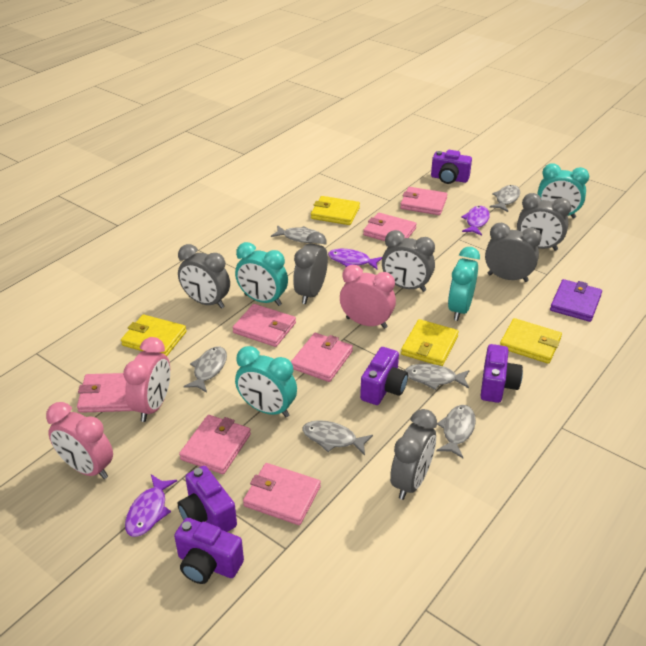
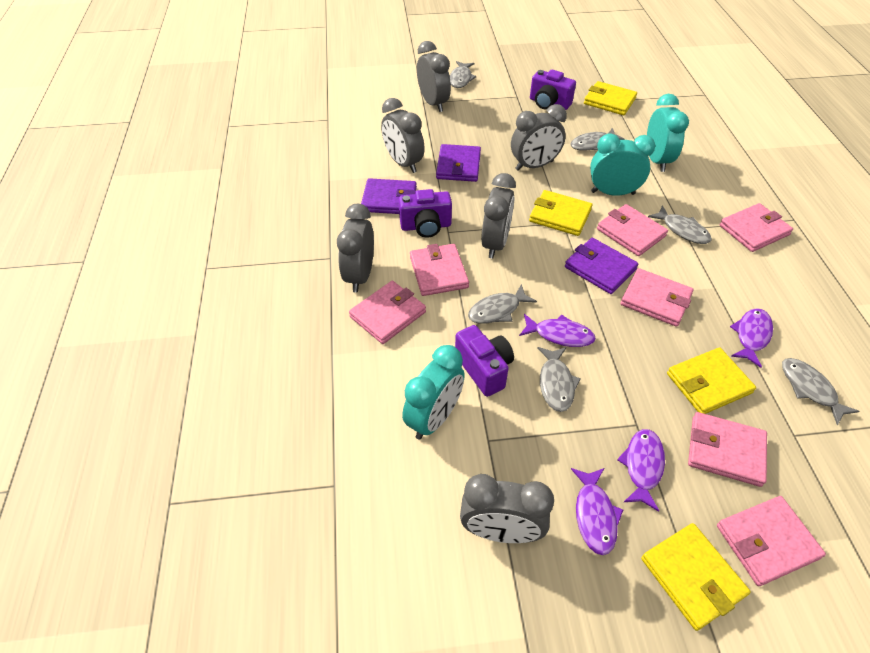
pink clock: [46,402,113,479] [123,337,170,422] [340,265,396,329] = 3 -> none = 0
purple camera: [174,518,244,584] [177,466,237,532] [360,347,408,405] [431,150,472,184] [481,344,523,403] = 5 -> [399,189,452,238] [455,325,514,397] [530,70,576,110] = 3
purple fish: [125,474,177,537] [328,249,382,269] [461,206,490,235] = 3 -> [519,314,596,347] [571,468,623,555] [617,429,665,512] [730,308,773,368] = 4
purple wallet: [550,279,602,322] = 1 -> [361,178,417,214] [436,144,481,182] [565,238,638,294] = 3
turquoise clock: [235,242,288,306] [235,346,297,417] [448,247,480,321] [538,164,589,218] = 4 -> [402,345,465,439] [590,133,655,196] [647,94,689,172] = 3

